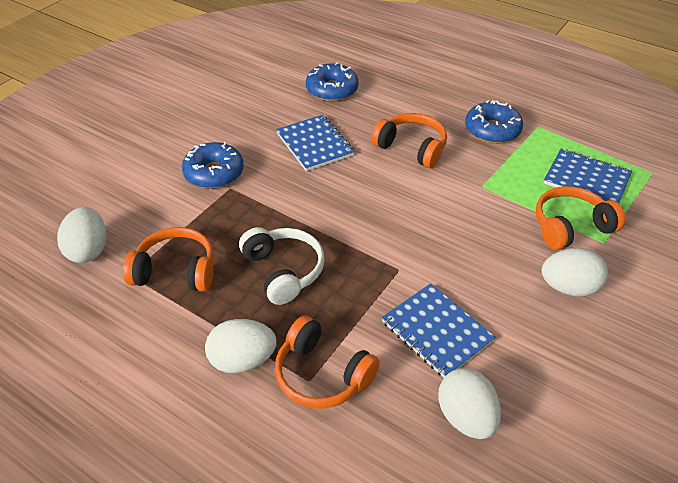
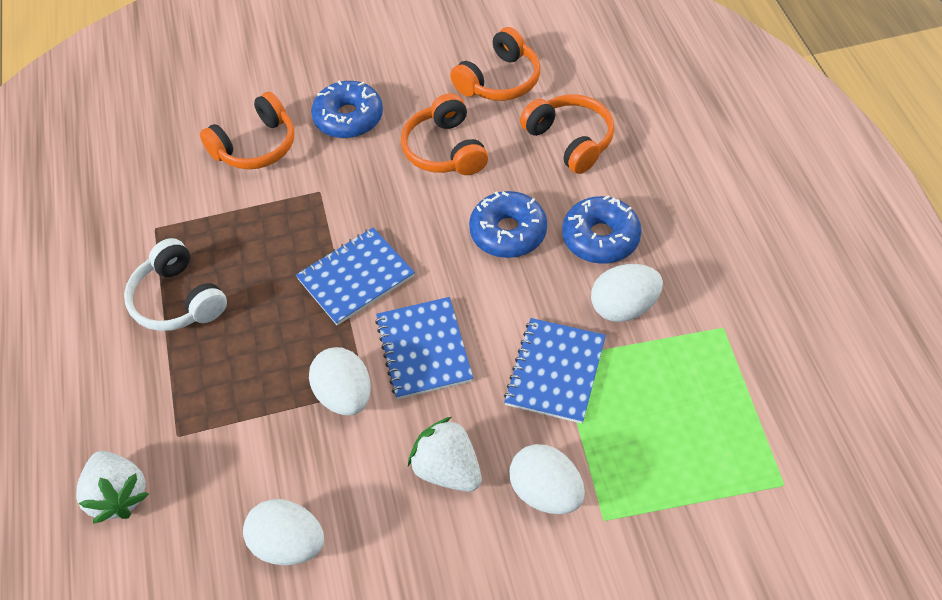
white strawberry: none = 0 -> [76,451,149,524] [408,417,482,492] = 2

